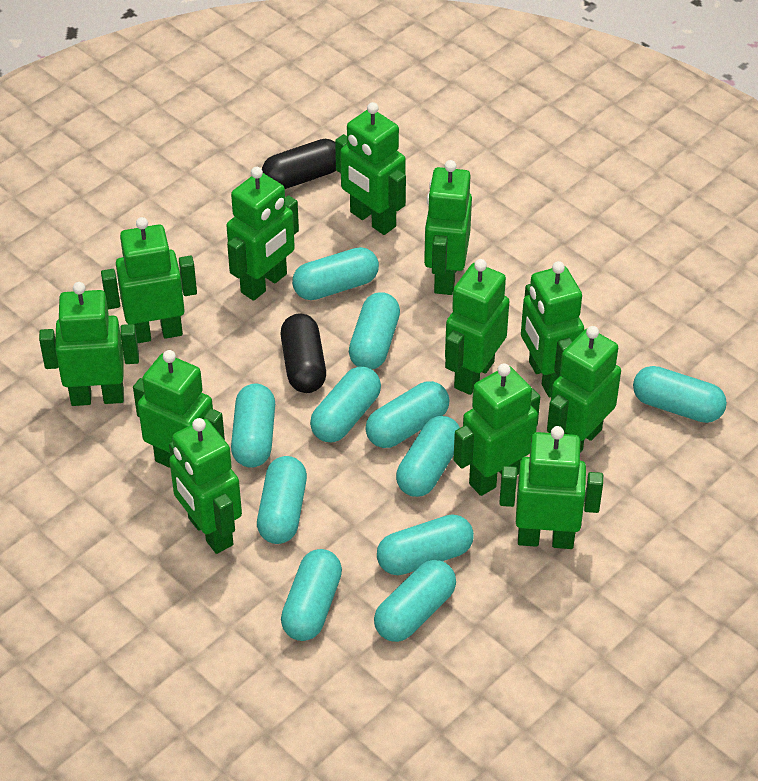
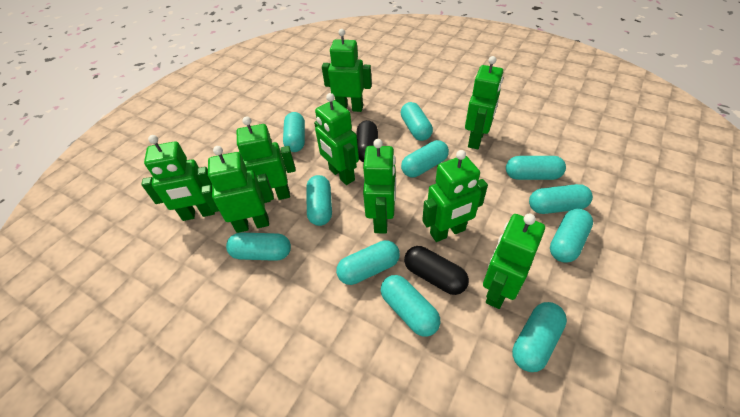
green robot: [39,282,139,406] [101,217,197,343] [133,350,225,468] [169,418,242,554] [226,167,299,301] [335,102,406,235] [424,160,472,295] [445,259,509,395] [453,364,540,496] [499,426,603,549] [521,261,584,397] [547,326,621,452] = 12 -> [141,135,215,221] [201,146,274,233] [237,116,296,203] [314,93,359,185] [322,29,372,112] [363,139,396,234] [422,150,488,242] [465,56,503,149] [483,213,545,309] = 9

